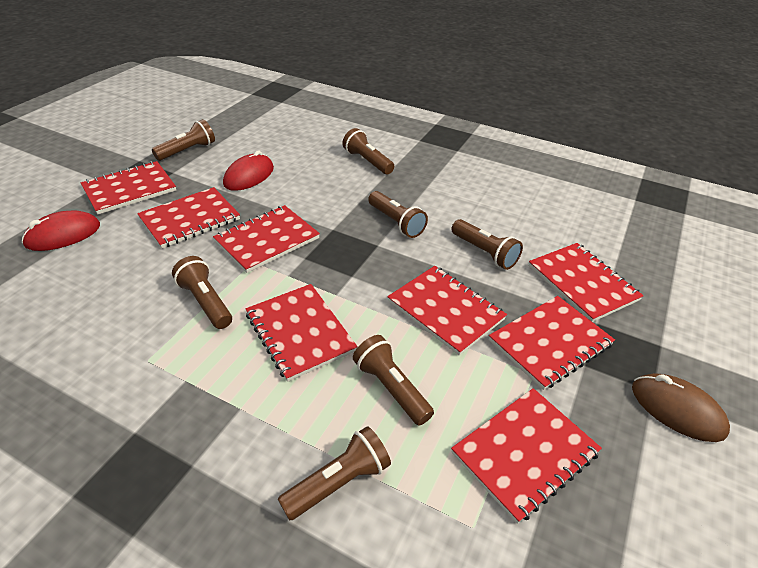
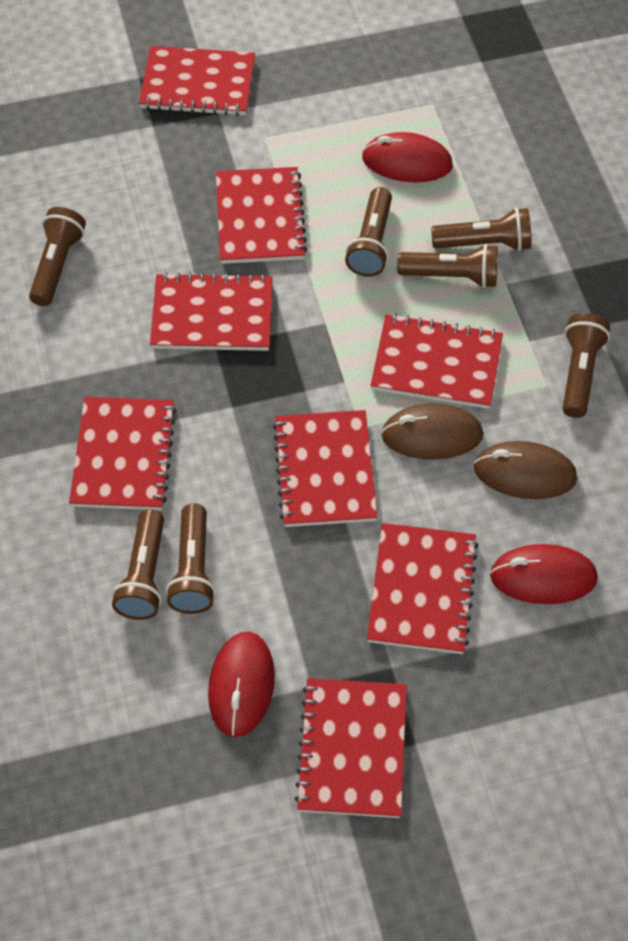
brown mouse: [632,373,730,442] = 1 -> [381,403,483,460] [474,441,577,499] = 2
red mouse: [22,210,100,251] [223,150,274,191] = 2 -> [208,632,275,737] [362,132,453,182] [490,544,598,604] = 3

